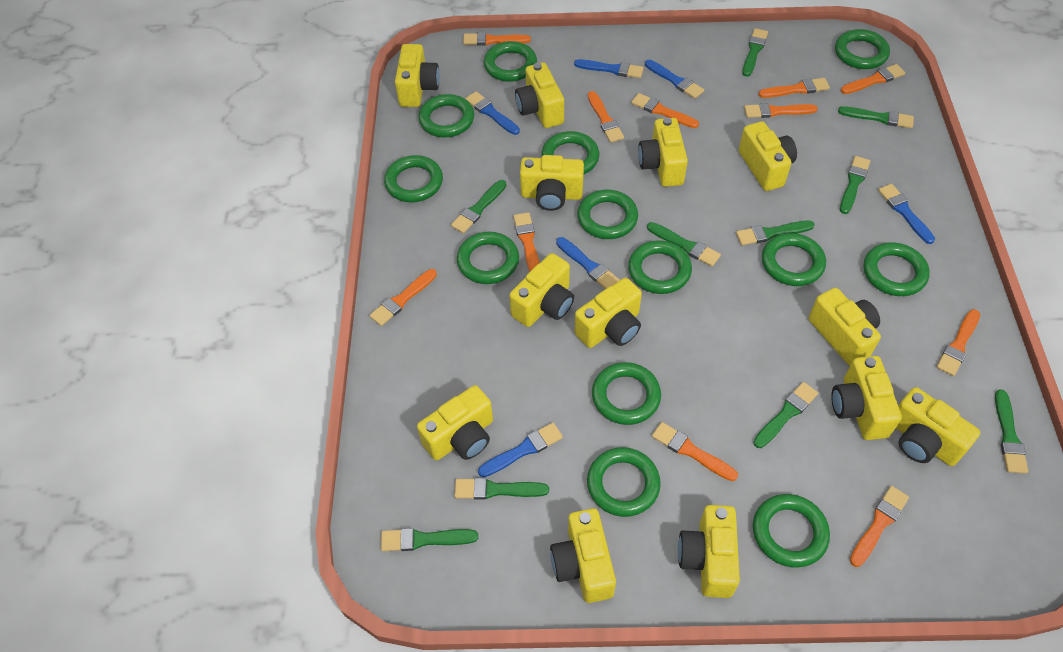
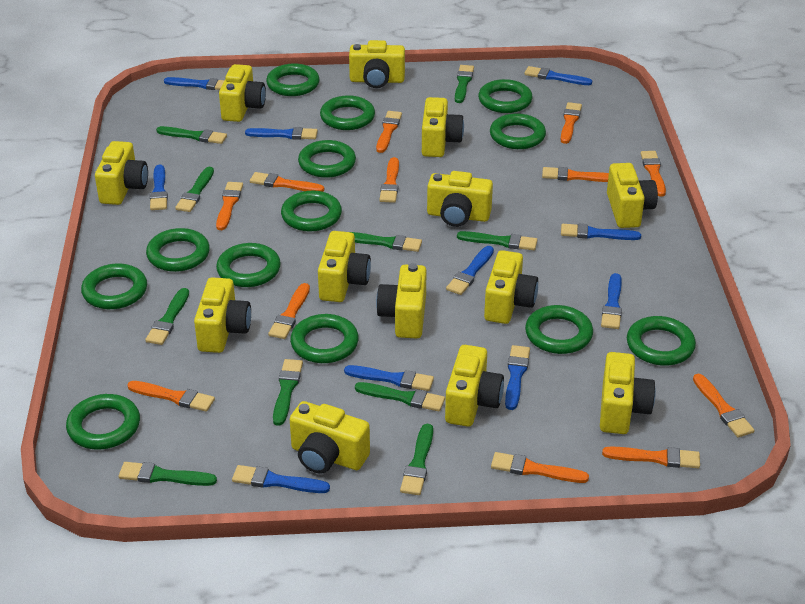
blue brush: [465,91,520,135] [478,423,563,477] [556,237,620,289] [574,59,644,78] [645,60,704,99] [878,184,935,244] = 6 -> [150,164,168,210] [164,77,224,90] [232,465,330,493] [245,127,318,140] [344,365,434,391] [446,246,494,295] [505,345,530,410] [524,66,592,85] [561,224,641,240] [601,273,622,329] = 10
orange brush: [370,269,437,326] [463,32,531,46] [513,212,539,272] [588,91,624,143] [631,93,699,128] [652,422,738,481] [744,103,818,118] [758,78,830,98] [841,64,905,94] [850,486,909,567] [937,309,980,376] = 11 -> [127,381,215,412] [216,182,243,230] [250,172,324,192] [268,283,310,339] [376,111,402,153] [379,157,399,203] [491,452,589,483] [542,167,609,182] [560,102,582,144] [602,446,700,468] [640,151,666,197] [693,374,755,437] = 12

